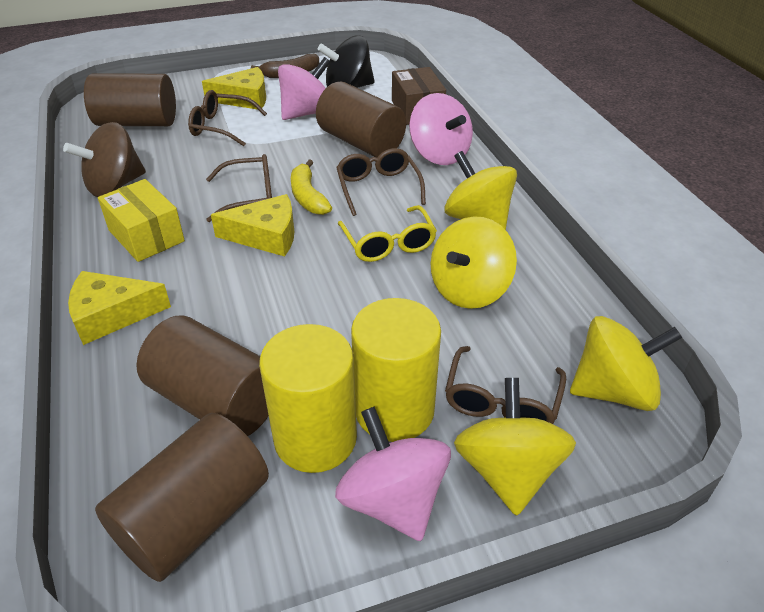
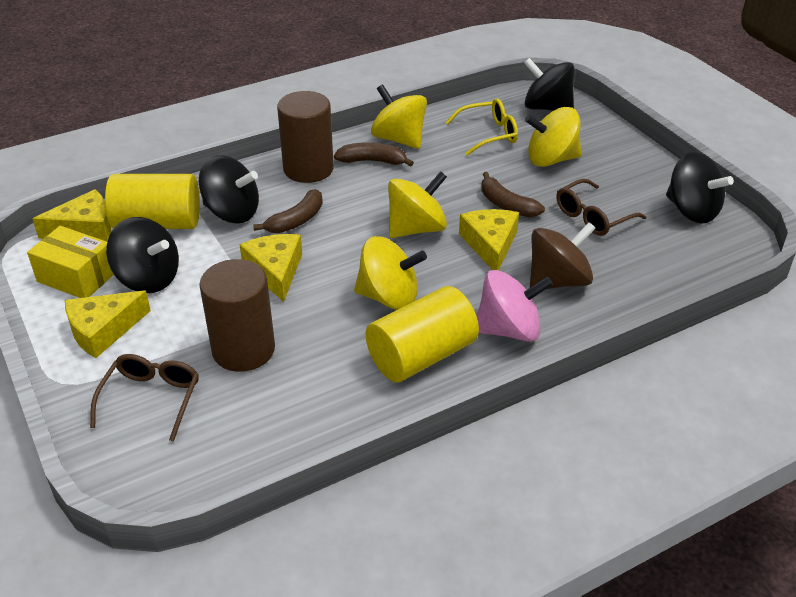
black spinning top: [318,35,375,88] = 1 -> [106,217,179,293] [199,155,259,223] [524,58,575,111] [666,152,734,224] = 4
brown banana: [251,54,319,78] = 1 -> [253,189,323,233] [334,142,414,166] [481,172,545,217] = 3
brown box: [392,67,446,125] = 1 -> none = 0
brown cylinder: [84,73,176,126] [95,413,269,582] [136,316,269,436] [316,81,406,157] = 4 -> [199,259,275,372] [277,91,334,183] = 2
brown glasses: [188,90,267,146] [206,154,272,222] [336,148,426,216] [445,346,566,424] = 4 -> [90,354,199,442] [556,179,647,236] = 2
pink spinning top: [278,57,330,120] [335,407,451,541] [409,93,473,165] = 3 -> [477,270,553,342] = 1
yellow banana: [291,159,332,215] = 1 -> none = 0
yellow cheese: [68,271,171,345] [202,67,266,110] [211,194,295,257] = 3 -> [32,189,111,242] [65,291,151,358] [240,234,302,302] [459,209,519,270] = 4

